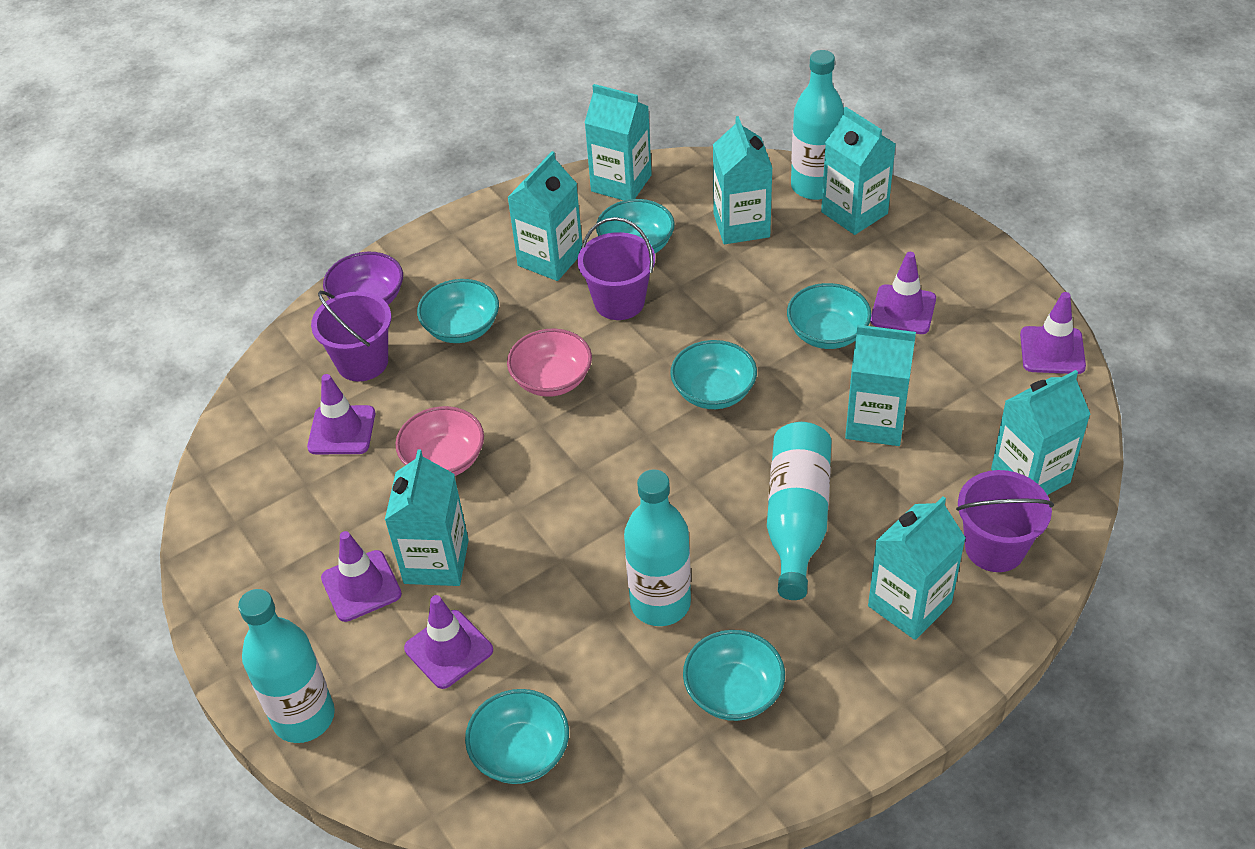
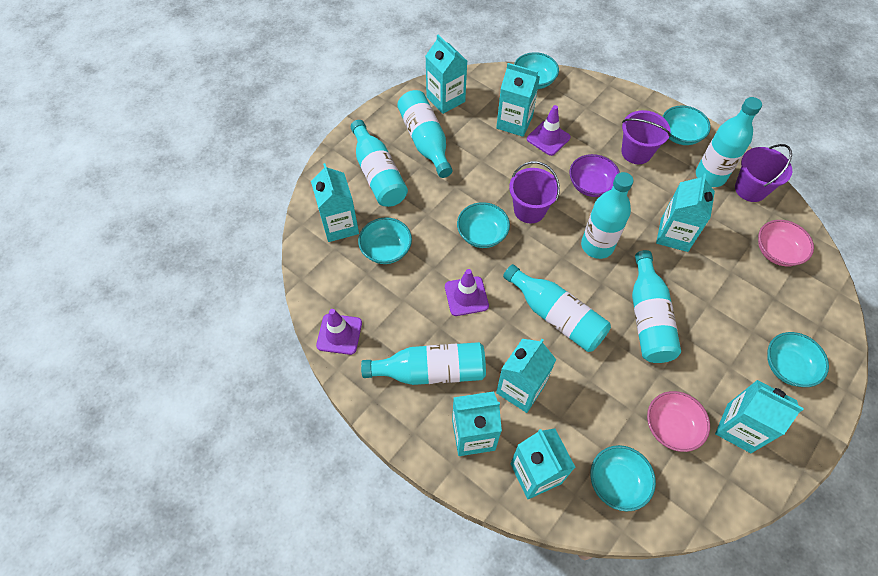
purple traffic cone: [307,374,375,454] [321,531,402,622] [404,595,493,689] [870,252,936,334] [1020,292,1086,374] = 5 -> [316,309,362,355] [445,269,489,316] [527,105,571,156] = 3
turquoise bottle: [238,589,335,743] [624,469,691,626] [767,422,832,600] [791,50,844,200] = 4 -> [351,120,408,207] [361,342,486,385] [397,90,453,178] [503,264,611,352] [581,172,634,259] [632,250,681,363] [696,97,762,187] = 7

